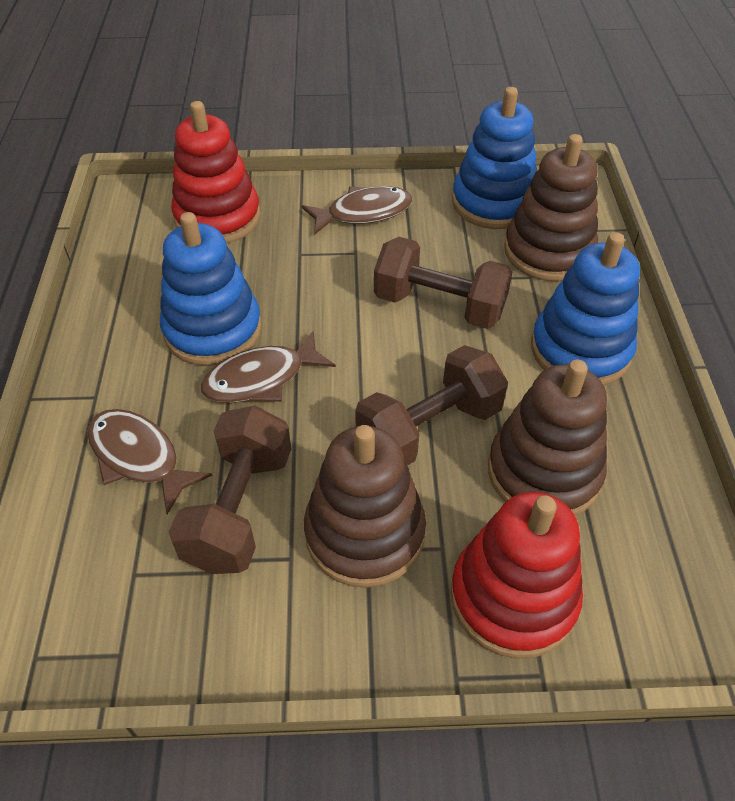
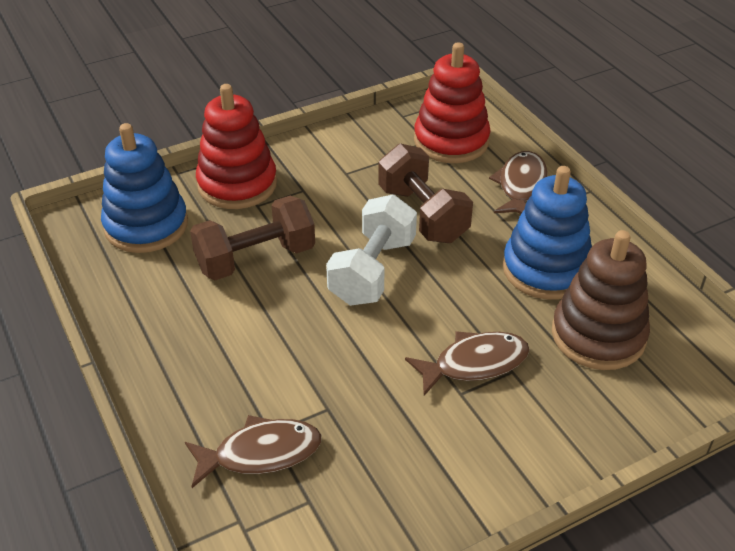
blue stacking toy: [160,212,262,366] [452,87,537,229] [531,232,640,385] = 3 -> [101,123,188,253] [503,166,592,300] = 2
brown dumbbell: [169,405,291,574] [355,345,508,466] [374,237,512,329] = 3 -> [190,196,315,280] [378,143,473,243] = 2
brown stacking toy: [304,425,426,588] [488,360,607,516] [504,134,598,281] = 3 -> [552,230,650,370] = 1
white dumbbell: none = 0 -> [326,194,417,306] = 1

